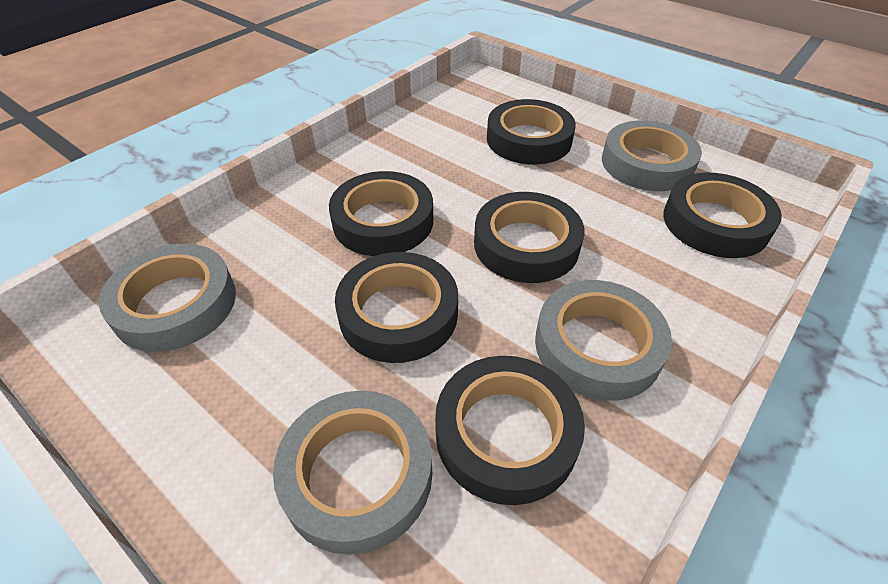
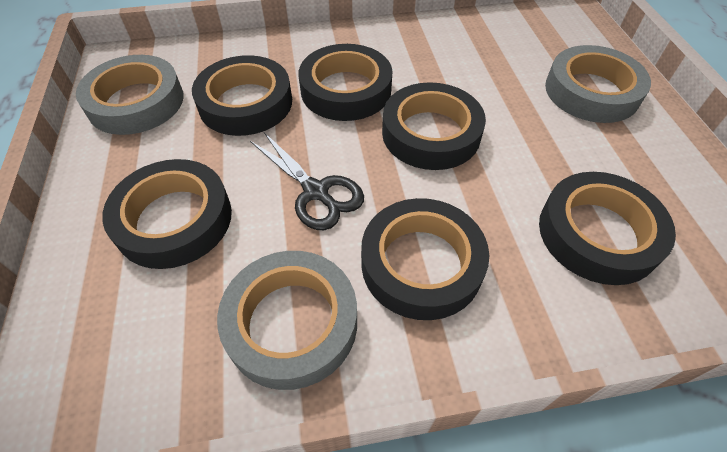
black scissors: none = 0 -> [250,132,364,230] = 1
grey tape: [99,244,236,352] [273,391,432,555] [535,280,672,401] [602,120,702,191] = 4 -> [76,55,184,135] [217,251,357,390] [545,45,651,123] = 3

